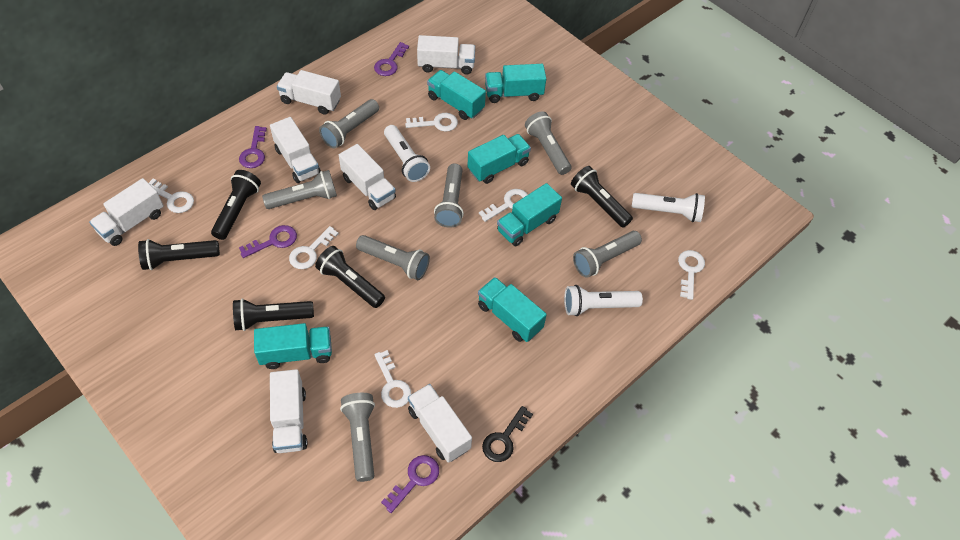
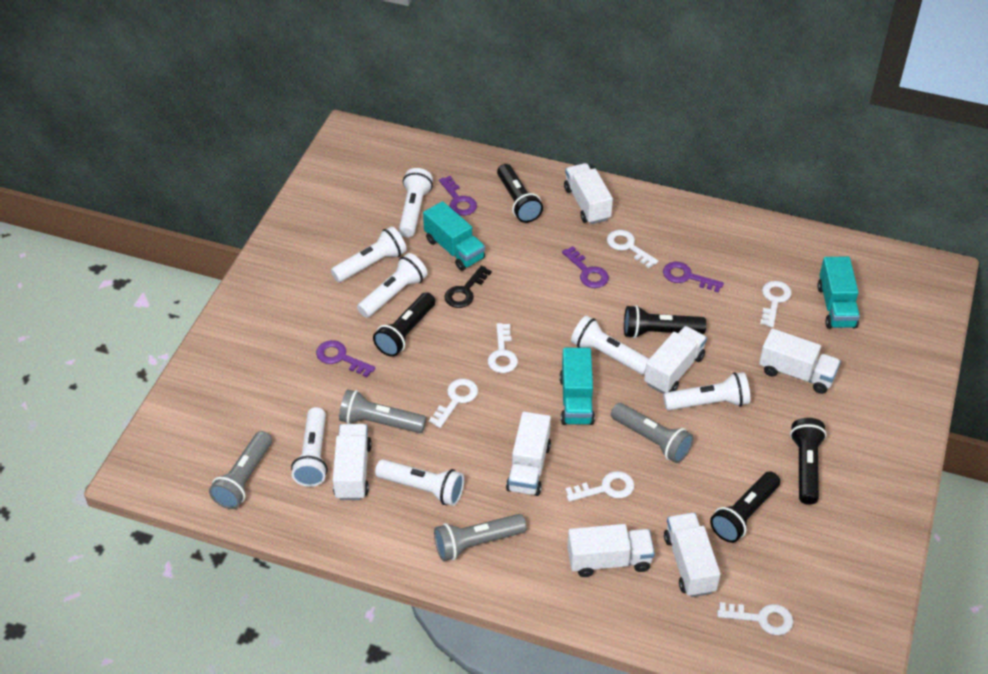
grey flashlight: [262,170,337,209] [319,99,379,149] [340,393,375,482] [356,235,430,280] [434,163,464,228] [525,111,571,175] [573,231,642,278] = 7 -> [209,431,272,509] [339,389,426,433] [434,514,527,561] [611,403,693,463] = 4
turquoise truck: [254,323,332,369] [427,70,486,120] [467,134,531,184] [478,277,547,342] [485,64,546,103] [497,183,562,247] = 6 -> [423,201,485,271] [559,348,595,425] [817,257,860,329] = 3
white flashlight: [384,125,430,182] [564,285,643,316] [632,193,705,222] = 3 -> [291,407,328,487] [331,226,407,282] [357,253,427,318] [375,459,464,506] [399,168,433,237] [571,316,649,375] [663,372,750,410] = 7

